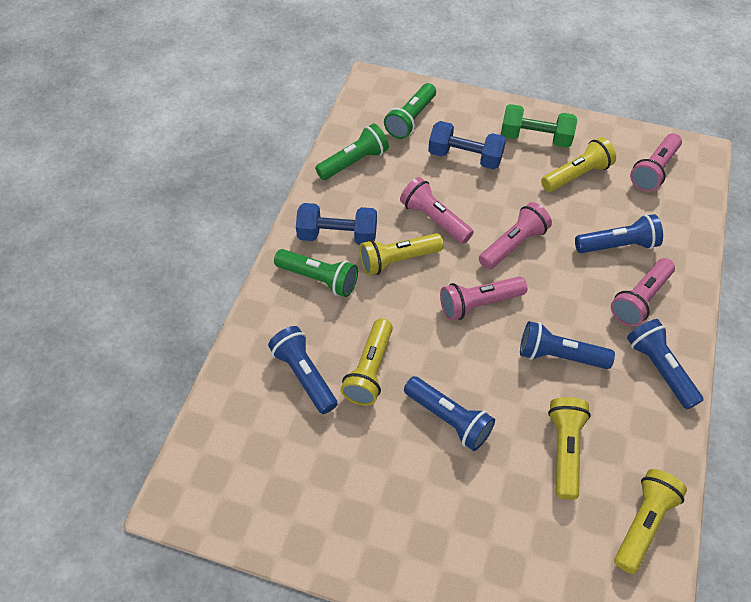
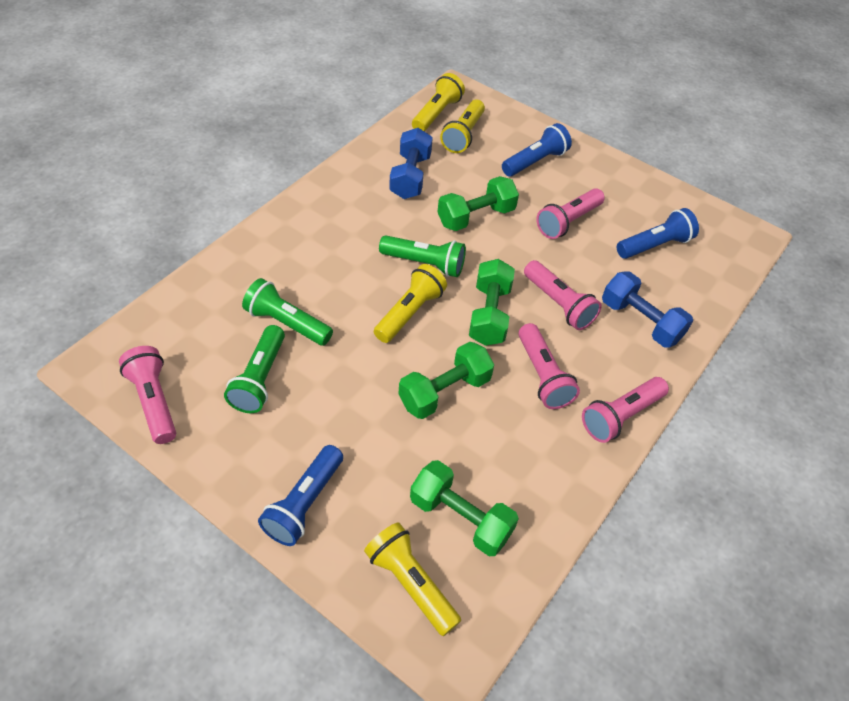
blue flashlight: [268,326,338,414] [404,376,495,451] [520,321,615,369] [575,214,663,253] [627,319,703,409] = 5 -> [258,445,343,546] [502,123,572,177] [617,208,699,259] = 3
green dumbbell: [501,104,577,148] = 1 -> [399,342,494,419] [410,460,519,556] [438,176,519,231] [469,259,515,346] = 4
yellow flashlight: [341,319,393,406] [359,233,444,275] [541,137,616,192] [548,397,591,500] [614,469,687,574] = 5 -> [364,522,461,636] [374,264,447,343] [412,73,465,132] [440,100,485,153] = 4

